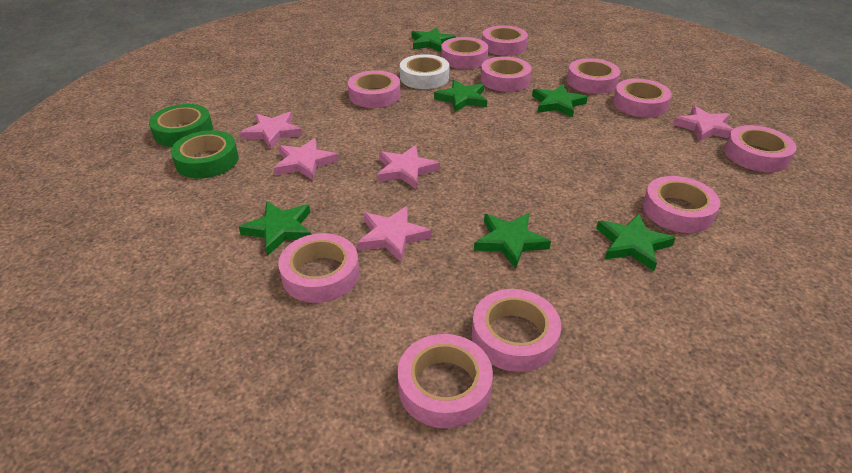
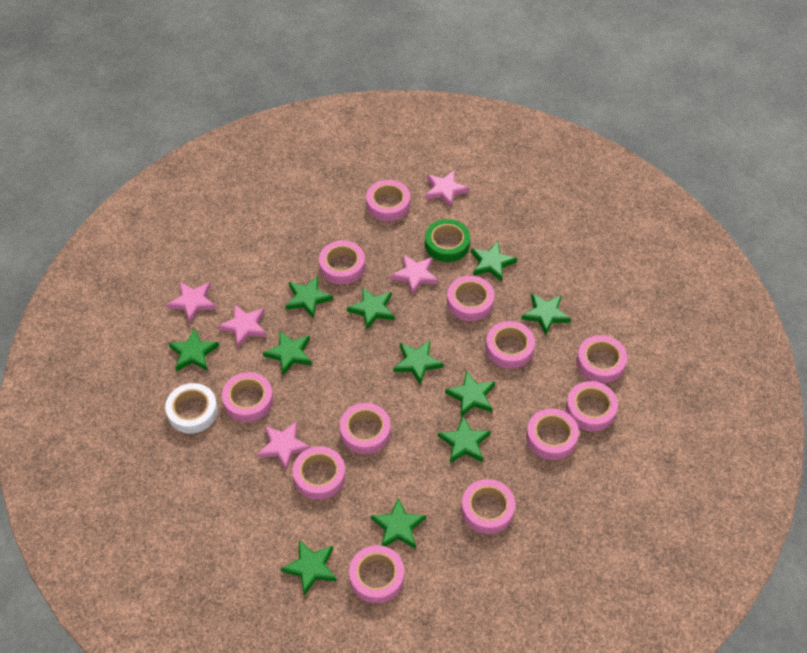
green star: [239,201,311,256] [412,27,456,52] [434,80,487,112] [474,213,551,269] [532,84,588,118] [596,214,675,271] = 6 -> [168,328,219,371] [263,331,312,375] [281,540,337,596] [285,276,333,318] [347,287,395,329] [371,497,426,549] [393,341,444,385] [438,416,491,463] [445,370,495,417] [471,241,517,282] [521,293,571,336] = 11
green tape: [149,104,213,147] [171,130,239,178] = 2 -> [425,219,470,262] = 1
pink tape: [278,233,359,303] [348,70,401,108] [397,334,493,429] [441,37,488,69] [472,289,561,372] [481,57,532,92] [482,25,528,56] [567,58,621,94] [613,79,672,117] [643,176,720,233] [724,125,797,172] = 11 -> [222,372,273,422] [293,446,345,500] [319,240,365,285] [340,403,391,454] [349,545,404,603] [366,180,410,221] [447,276,494,321] [461,479,515,534] [486,321,535,369] [526,409,579,460] [566,381,618,432] [576,335,627,383] = 12

